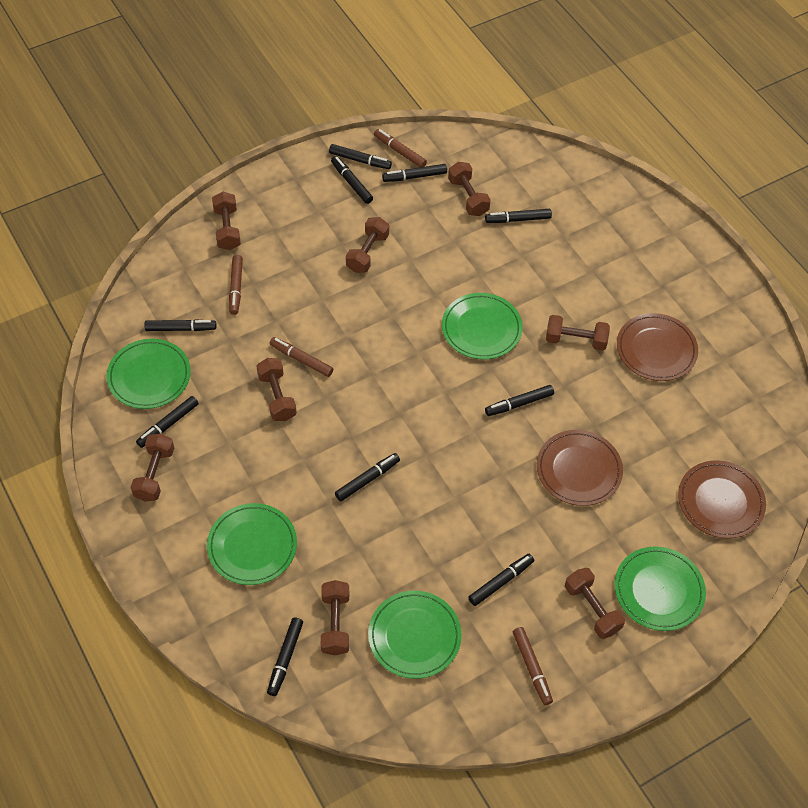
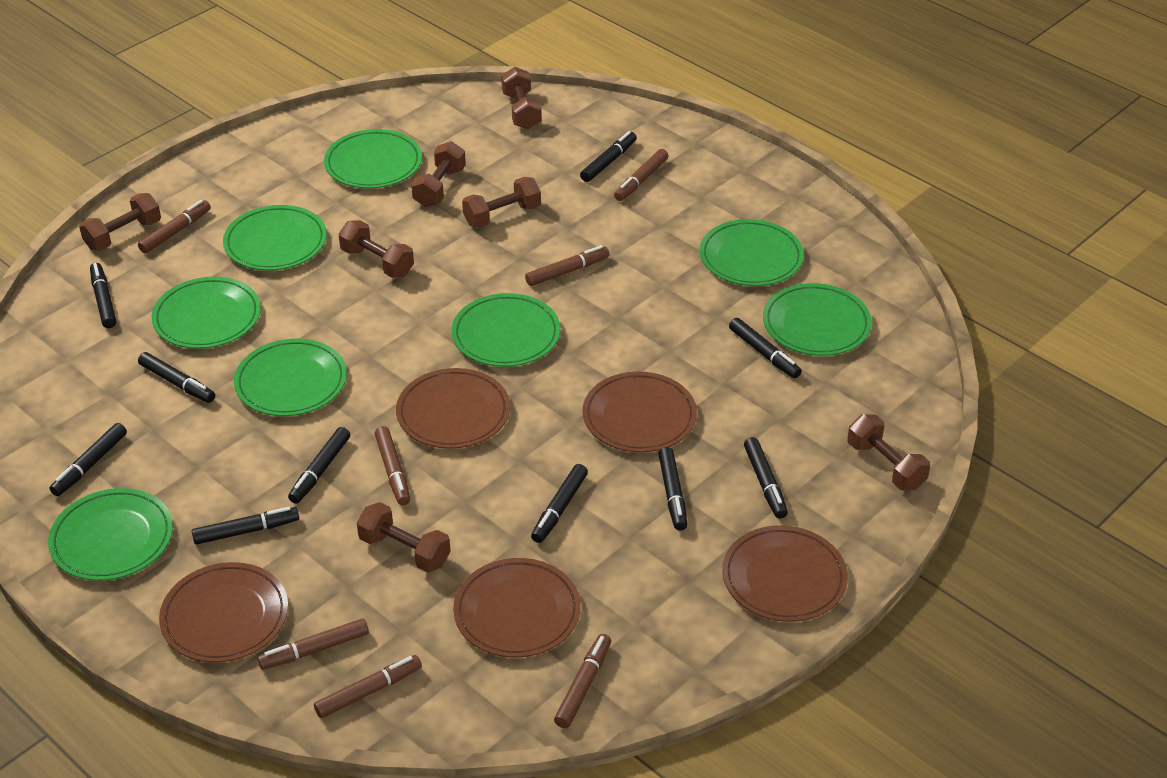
brown dumbbell: [130,434,174,502] [212,192,241,250] [257,358,297,421] [321,580,349,655] [346,217,389,273] [448,162,491,216] [546,315,610,350] [565,568,625,639] = 8 -> [79,193,161,251] [338,220,414,278] [357,502,450,573] [411,141,466,207] [462,177,541,228] [501,67,542,129] [847,414,930,490] = 7
brown marker: [229,255,243,315] [270,337,333,377] [374,129,427,167] [513,627,553,705] = 4 -> [138,200,211,253] [257,618,369,670] [314,655,422,718] [375,426,410,505] [525,245,609,286] [554,634,611,728] [614,149,668,201] = 7
brown plate: [537,430,623,506] [617,313,698,381] [678,460,766,539] = 3 -> [159,562,288,663] [396,368,510,449] [453,558,581,658] [583,372,697,452] [722,525,848,622] = 5
green plate: [106,339,191,409] [207,503,297,585] [368,591,462,679] [442,293,523,359] [615,546,706,631] = 5 -> [48,488,173,581] [151,277,261,349] [223,205,327,271] [234,339,347,416] [324,129,422,188] [451,293,561,367] [700,219,804,286] [763,283,872,356] = 8

